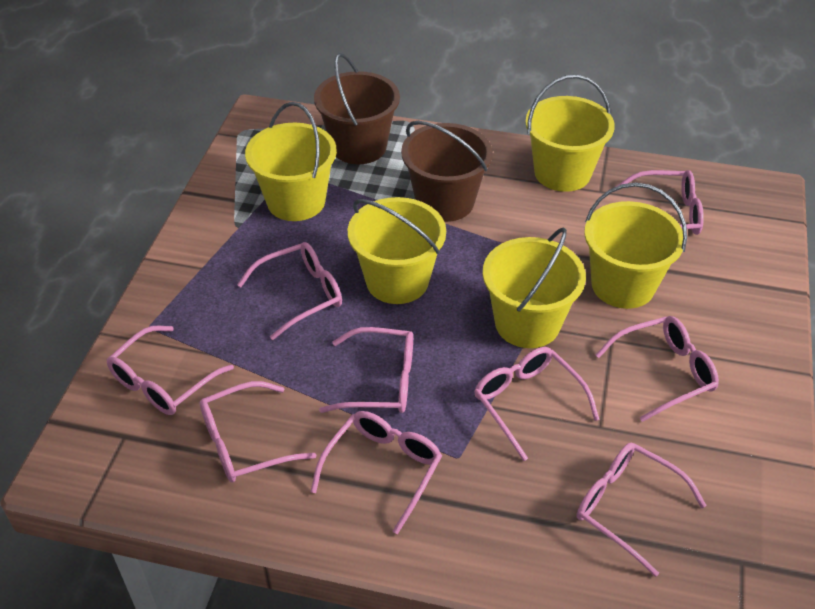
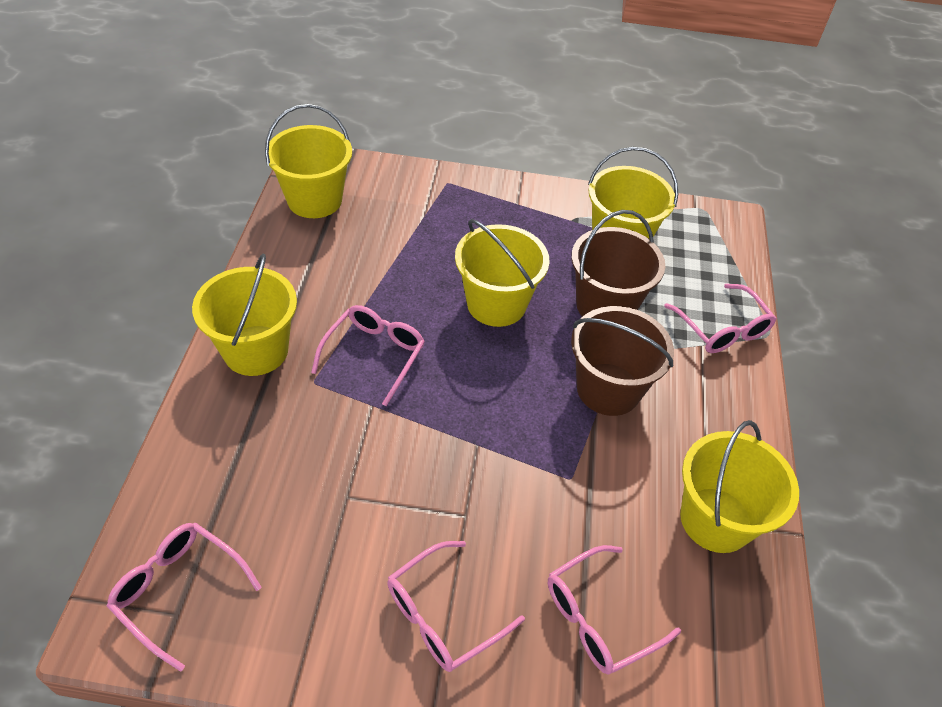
pink glasses: [107,326,234,415] [200,381,316,483] [237,242,342,340] [310,411,442,534] [319,327,413,413] [474,347,600,461] [577,443,707,577] [596,316,719,422] [616,170,704,235] = 9 -> [107,523,261,672] [311,305,425,406] [387,541,525,672] [548,545,681,675] [664,284,777,353] = 5

